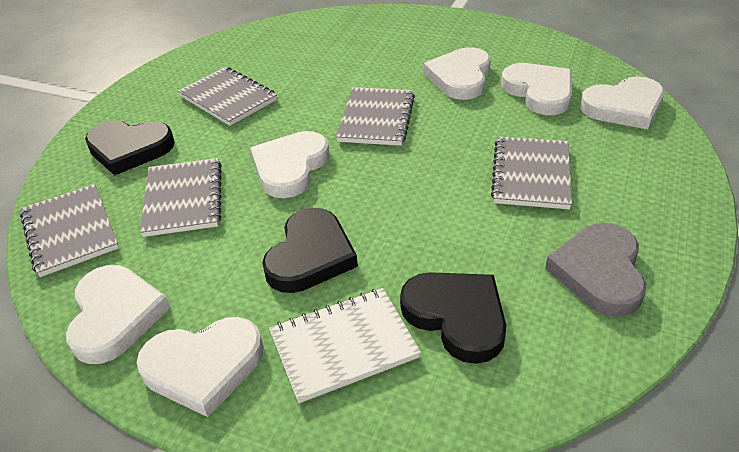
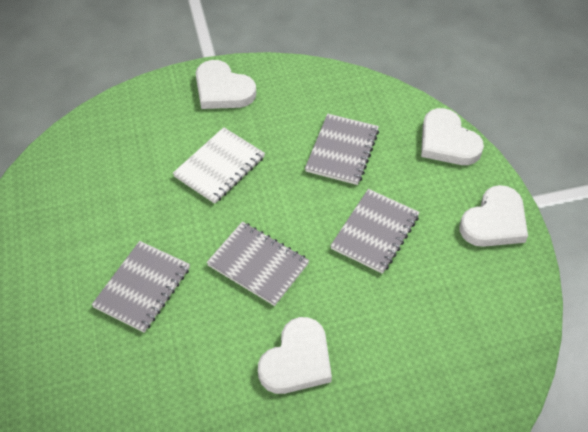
black heart: [85,121,175,176] [262,208,358,293] [400,272,506,364] = 3 -> none = 0
grey heart: [545,223,647,317] = 1 -> none = 0
grey notebook: [20,184,119,277] [140,158,222,237] [178,67,277,126] [336,87,415,146] [491,137,572,209] = 5 -> [91,241,190,333] [206,222,309,306] [305,114,379,185] [330,189,420,274] = 4
white heart: [66,265,170,364] [136,317,263,417] [250,131,330,198] [424,47,491,100] [501,63,572,115] [580,76,664,129] = 6 -> [196,60,256,109] [258,317,332,394] [421,108,484,165] [460,185,528,247] = 4

